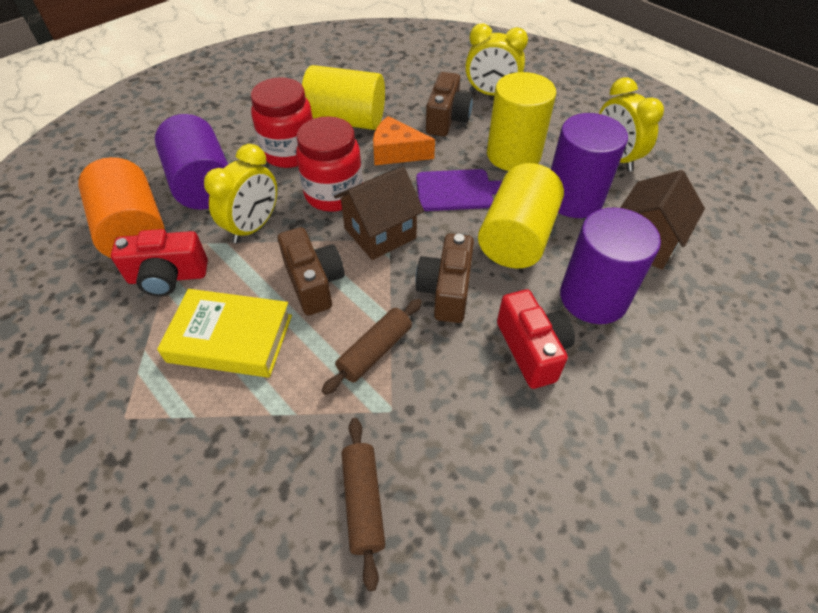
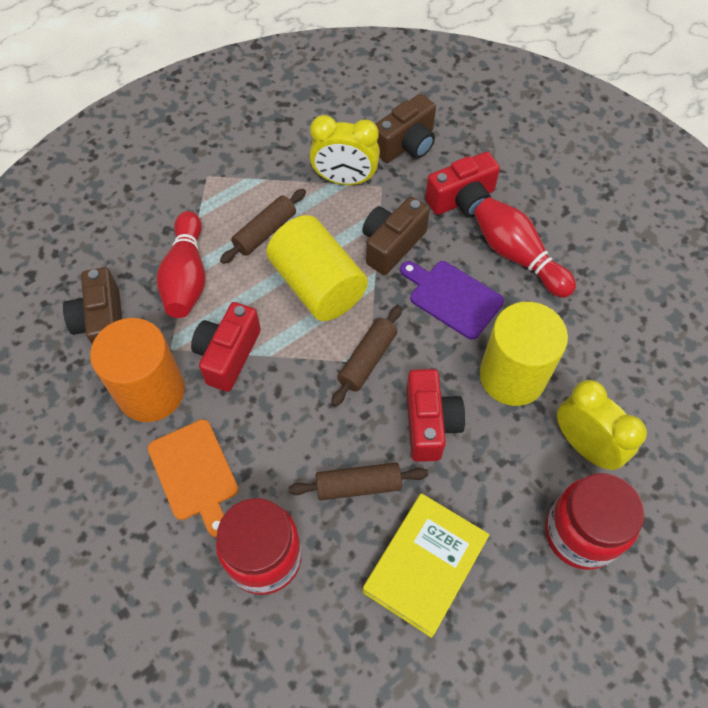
brown house: [334,167,424,260] [620,170,705,270] = 2 -> none = 0
brown rolling pin: [321,299,422,395] [342,418,385,591] = 2 -> [220,189,306,264] [288,463,428,500] [331,305,402,407] = 3
orange cheese: [373,116,435,165] = 1 -> none = 0
orange cutting board: none = 0 -> [148,419,238,537] = 1
purple cylinder: [155,114,228,210] [551,113,628,218] [560,208,661,324] = 3 -> none = 0
red bowling pin: none = 0 -> [156,211,206,318] [474,197,576,298] = 2
red camera: [111,229,208,296] [497,289,575,389] = 2 -> [191,302,261,392] [406,369,465,462] [425,152,500,217] = 3
yellow clock: [204,144,277,243] [465,24,528,95] [599,77,664,171] = 3 -> [309,115,380,185] [557,380,647,470] = 2
yellow cylinder: [302,65,385,130] [478,163,564,268] [487,72,556,171] = 3 -> [266,215,368,321] [480,302,568,406] = 2

